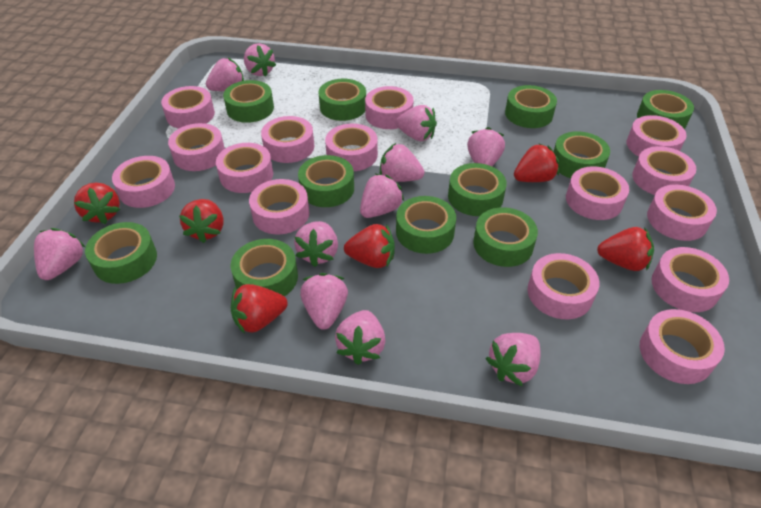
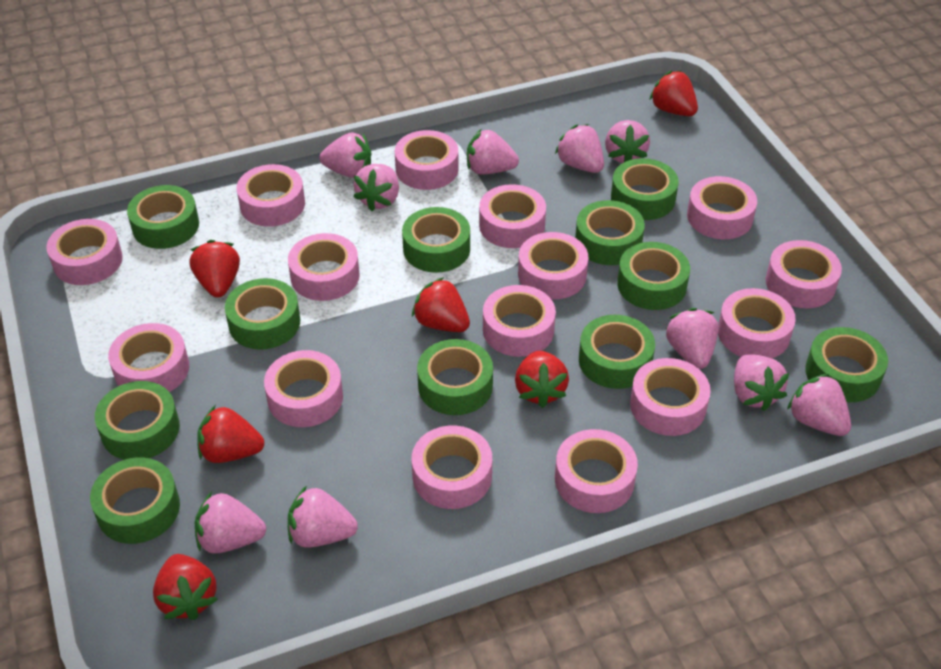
pink strawberry: [34,228,85,280] [206,58,244,91] [244,43,276,77] [294,221,338,267] [300,273,348,330] [335,310,386,365] [360,173,404,218] [380,143,424,182] [396,105,437,141] [467,127,505,166] [485,333,540,386] = 11 -> [195,492,266,554] [288,485,358,548] [319,132,371,178] [353,164,399,211] [467,129,519,174] [555,124,604,173] [605,120,650,163] [665,308,718,369] [734,355,789,411] [787,374,851,436] = 10

